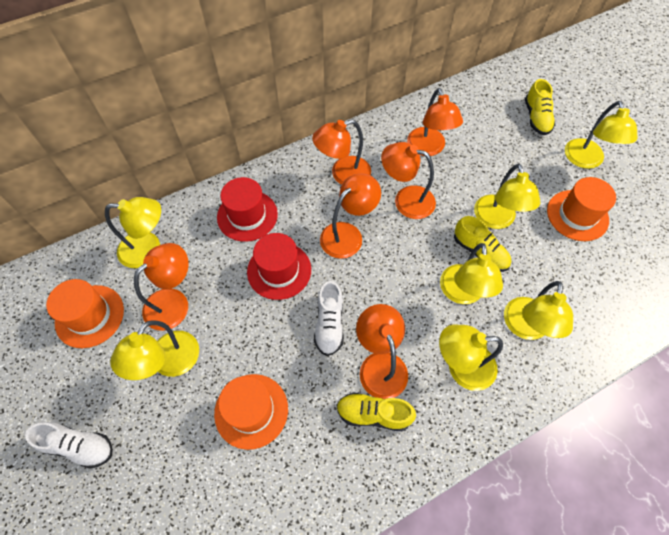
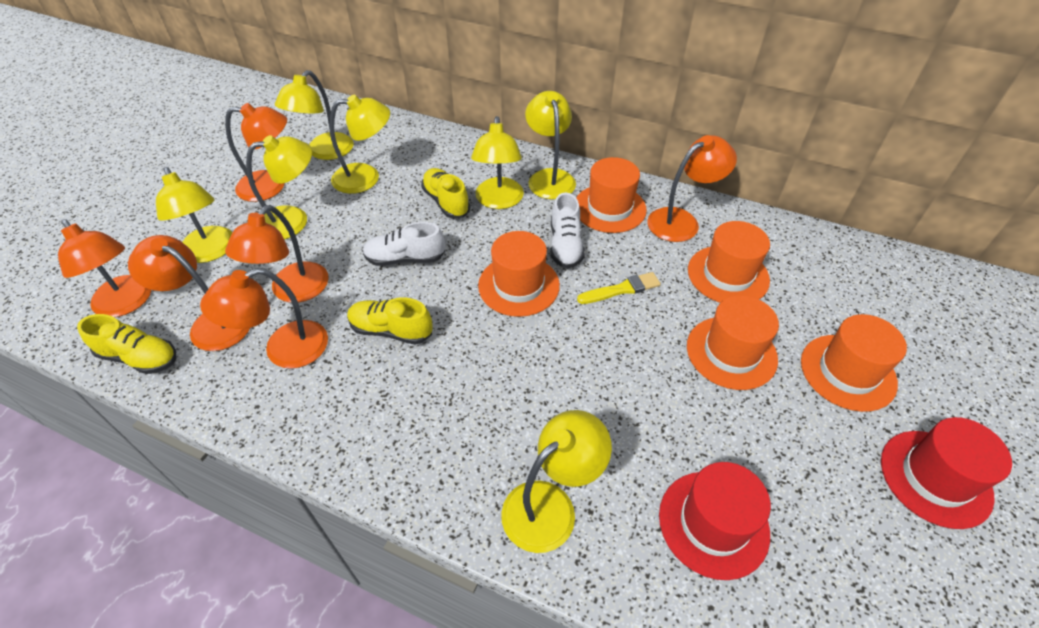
orange hat: [46,279,124,348] [214,374,288,450] [547,177,616,241] = 3 -> [478,231,560,317] [576,157,647,233] [687,295,779,390] [688,221,770,303] [801,314,907,412] = 5
yellow brush: none = 0 -> [577,272,661,304] = 1

